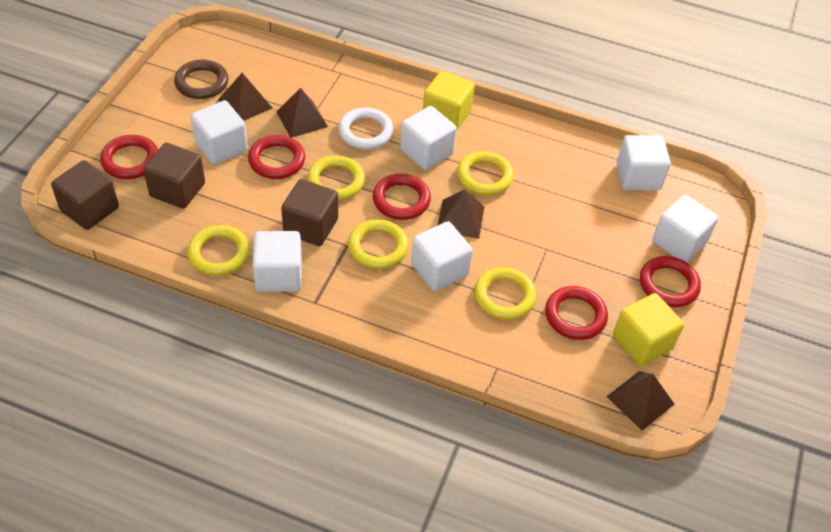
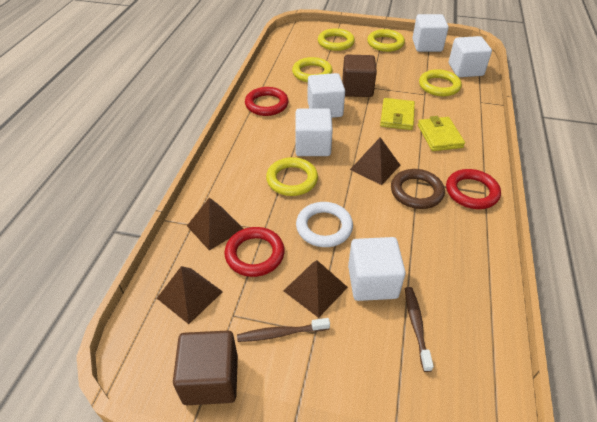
brown cube: [51,160,119,230] [143,143,205,209] [281,179,338,246] = 3 -> [173,331,238,405] [342,55,377,97] = 2
brown toothbrush: none = 0 -> [237,318,330,342] [405,287,434,372] = 2
red ring: [100,135,158,179] [248,135,305,179] [373,174,431,220] [545,286,608,340] [640,256,701,307] = 5 -> [224,227,285,277] [245,87,288,116] [446,169,501,209] = 3
white cube: [191,100,248,165] [253,231,302,292] [400,106,457,170] [411,221,473,291] [617,135,671,191] [652,195,718,262] = 6 -> [295,108,333,156] [307,73,345,118] [348,237,406,301] [412,14,449,52] [449,36,492,77] = 5
yellow cube: [423,71,475,131] [613,293,684,366] = 2 -> none = 0
yellow wallet: none = 0 -> [380,98,415,130] [418,116,465,151] = 2

